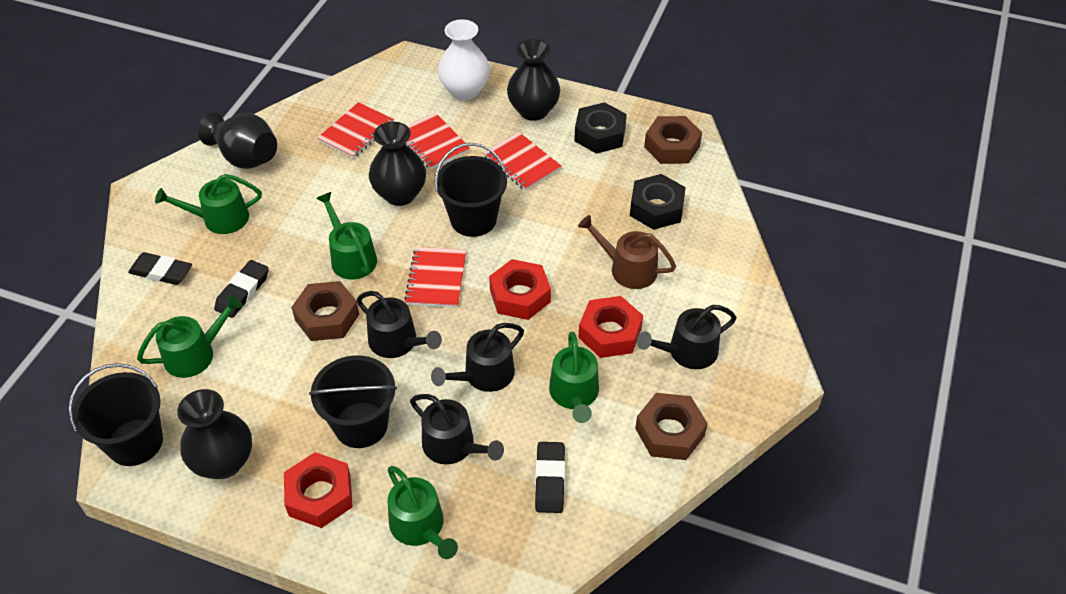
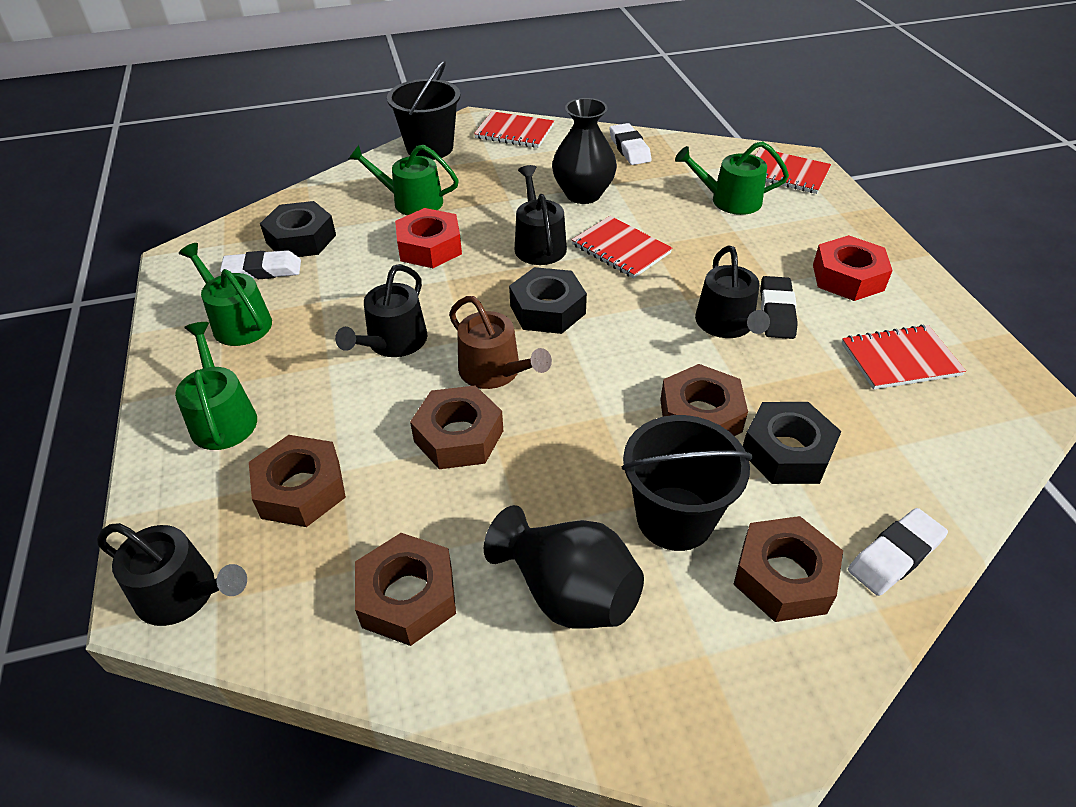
black bucket: [69,363,163,466] [309,355,397,448] [435,143,507,237] = 3 -> [387,61,460,160] [622,415,753,551] = 2
black eraser: [128,252,192,285] [214,260,269,318] [535,442,565,513] = 3 -> [760,276,798,339] = 1
black nut: [574,102,627,154] [630,174,686,230] = 2 -> [260,201,336,257] [509,267,587,334] [743,402,841,484] = 3
black vase: [177,389,252,479] [198,112,277,169] [369,122,426,206] [507,39,560,121] = 4 -> [484,505,644,629] [552,98,617,204] = 2
brown nut: [291,281,359,341] [635,393,708,460] [644,116,702,164] = 3 -> [249,435,346,527] [355,533,456,646] [410,385,503,469] [660,364,748,436] [733,516,843,622] = 5
green watering can: [137,295,243,378] [155,174,262,234] [316,192,377,279] [388,466,458,559] [549,332,599,423] = 5 -> [175,322,257,450] [179,243,272,346] [349,145,459,215] [675,141,789,215] = 4
red nut: [284,452,353,528] [489,259,551,320] [578,296,643,358] = 3 -> [395,208,462,268] [813,235,893,301] = 2
white eraser: none = 0 -> [220,250,301,279] [609,123,652,165] [848,508,948,596] = 3
white vase: [438,19,490,100] = 1 -> none = 0

